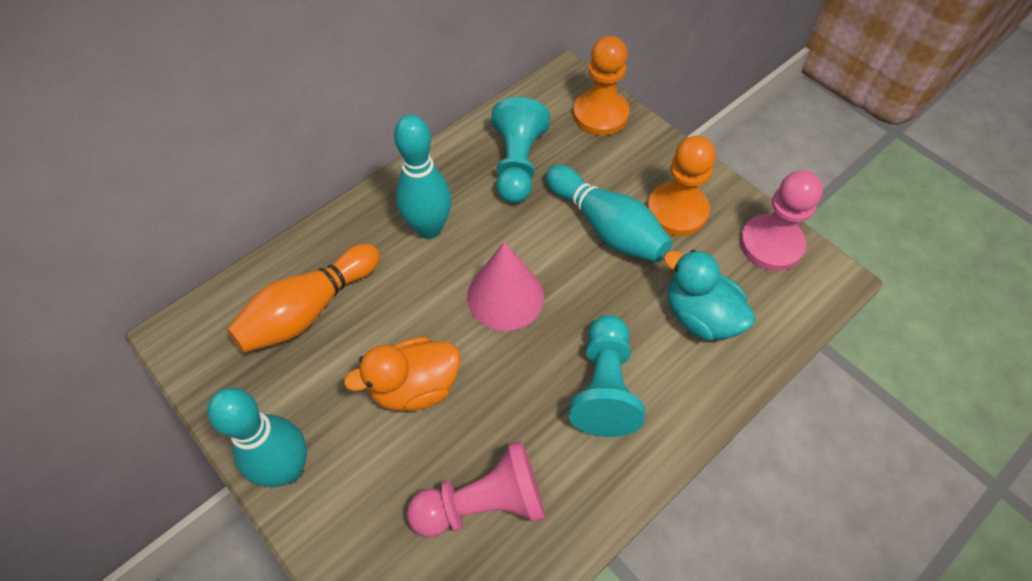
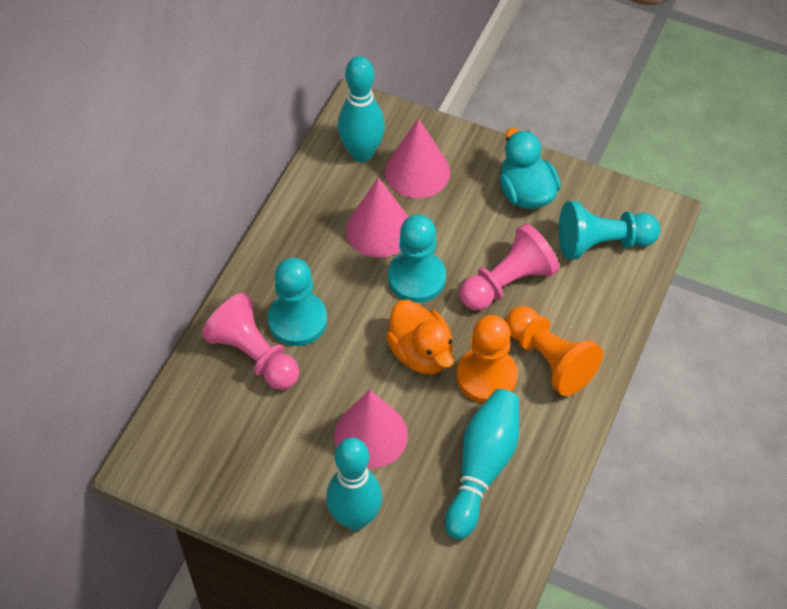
orange bowling pin: [227,244,380,353] = 1 -> none = 0
pink cone: [467,242,544,331] = 1 -> [334,390,408,469] [346,178,409,257] [385,119,450,198] = 3
turquoise pawn: [491,97,550,203] [569,315,645,437] = 2 -> [268,258,327,346] [388,215,446,303] [559,201,660,259] = 3

